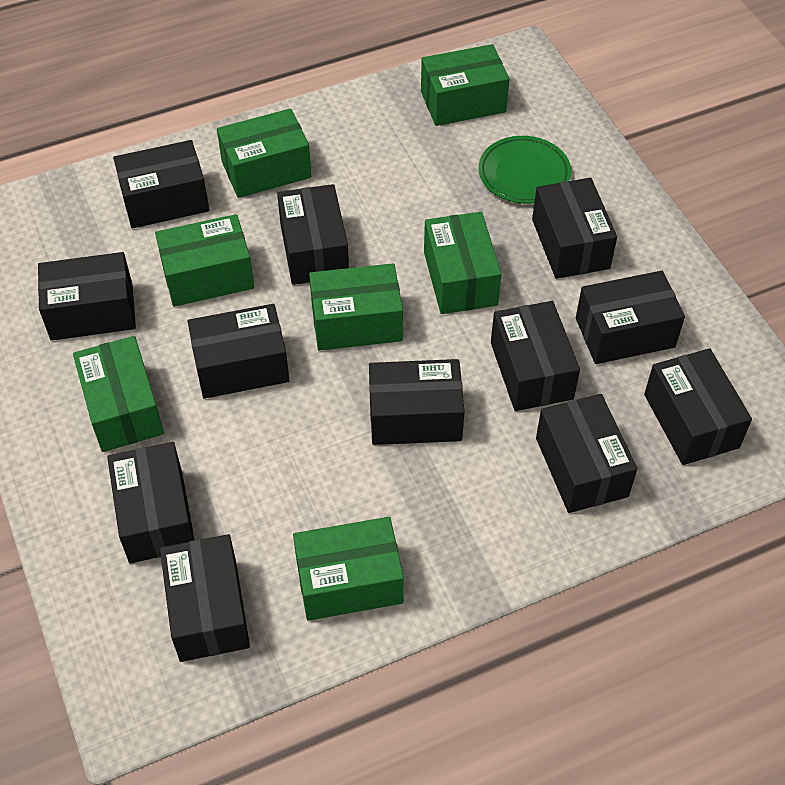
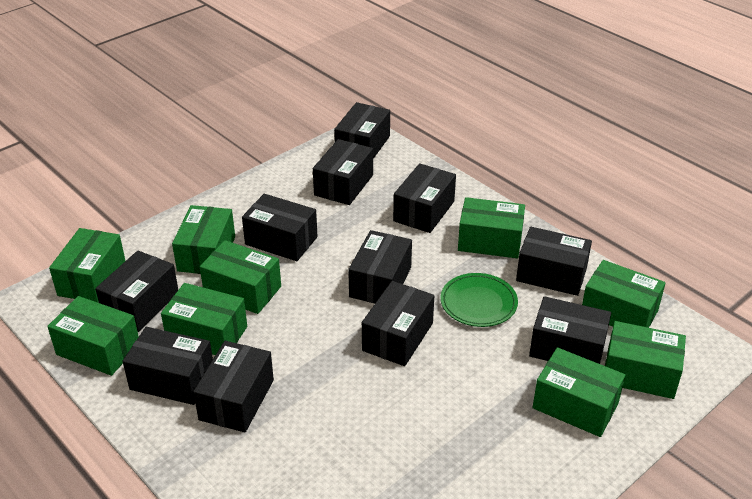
black box: [38,252,136,341] [107,442,195,563] [113,140,209,229] [160,534,250,662] [188,304,289,399] [277,184,349,285] [369,359,465,445] [491,301,580,411] [532,178,617,279] [536,394,637,513] [576,271,685,364] [644,348,752,465] = 12 -> [95,251,178,332] [122,327,213,405] [193,341,274,432] [242,194,318,261] [313,139,373,205] [334,102,390,159] [348,230,412,303] [362,281,434,366] [393,163,456,233] [516,227,592,296] [529,296,611,364] = 11
green box: [73,336,164,452] [155,214,254,307] [217,108,311,198] [293,517,404,621] [309,263,403,350] [421,44,509,126] [424,212,501,314] = 7 -> [47,296,139,376] [49,228,125,303] [161,283,247,355] [172,205,235,274] [200,240,281,314] [458,197,525,258] [532,347,625,437] [582,260,666,328] [605,321,686,399] = 9

